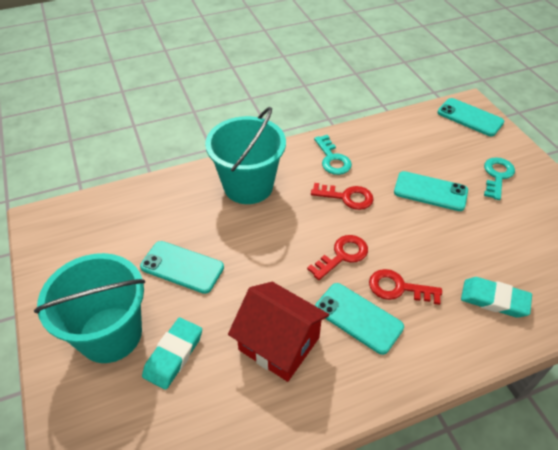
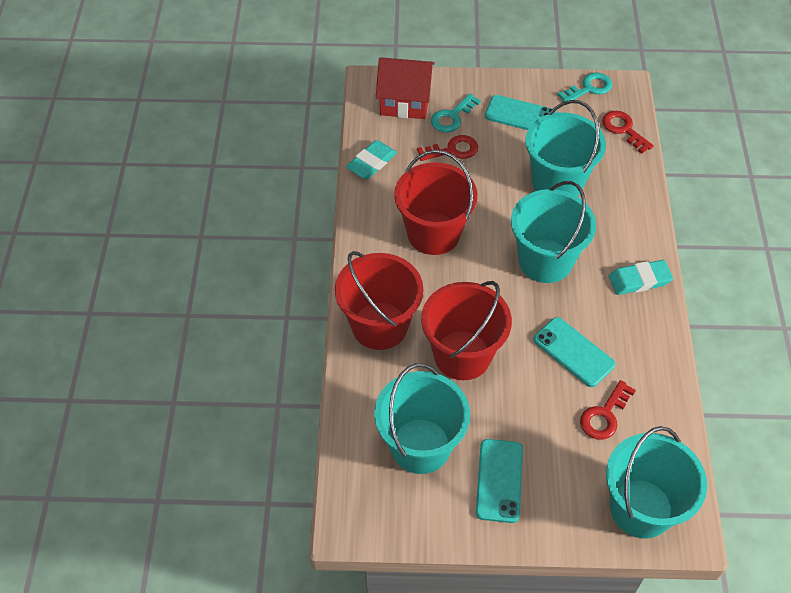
red bucket: none = 0 -> [335,251,423,350] [394,150,478,255] [421,281,512,380] = 3
turquoise bucket: [34,253,145,363] [205,107,286,204] = 2 -> [374,363,470,474] [511,181,596,283] [525,100,606,196] [606,426,707,539] = 4
turquoise phone: [140,241,224,294] [315,283,404,355] [394,171,468,211] [437,98,505,136] = 4 -> [476,439,523,523] [485,95,557,130] [534,317,615,387] = 3

